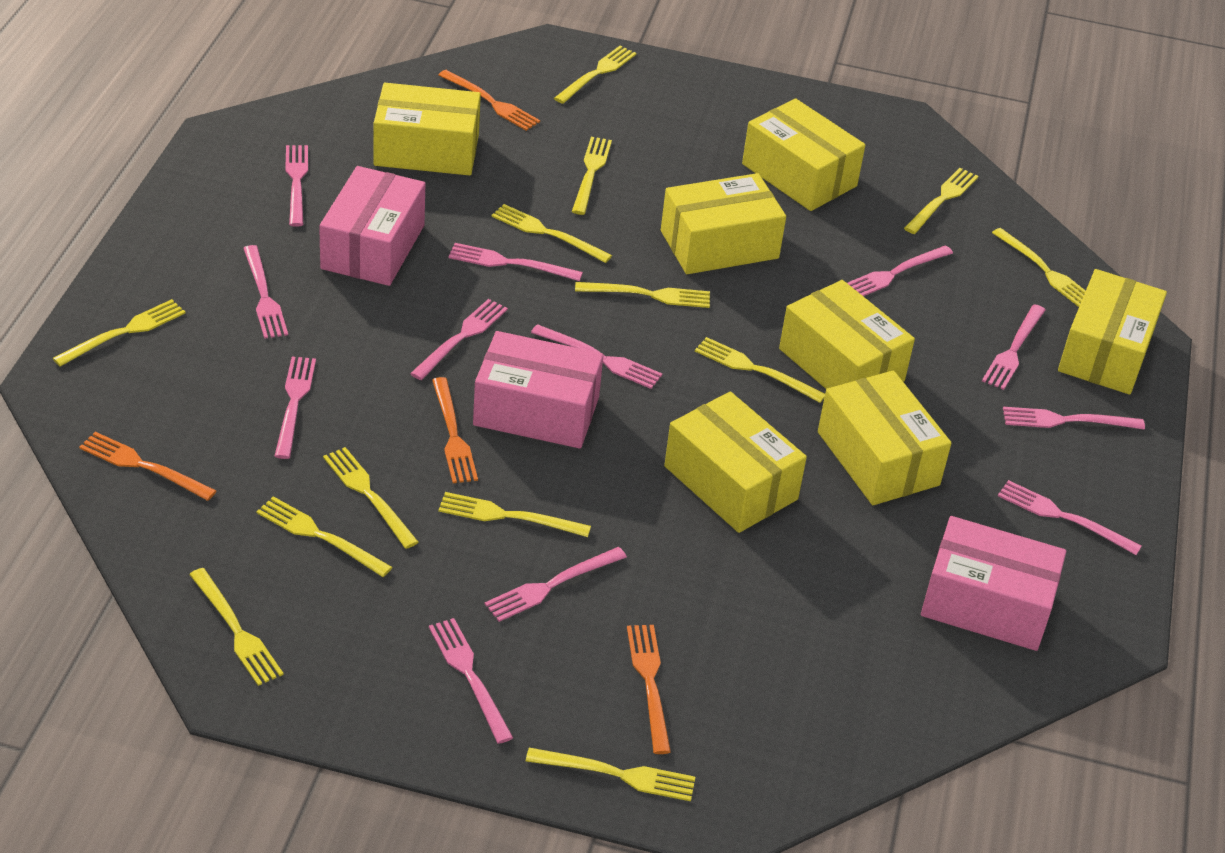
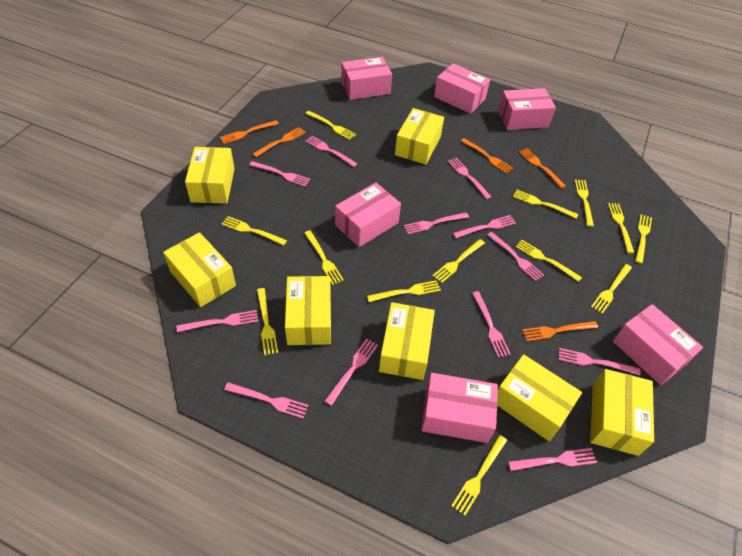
orange fork: [79,432,216,501] [432,377,478,483] [438,70,540,131] [627,625,671,754] = 4 -> [220,120,279,144] [253,127,306,157] [461,138,513,174] [519,148,566,188] [522,321,598,341] = 5
pink box: [319,166,425,286] [473,331,603,449] [921,516,1066,651] = 3 -> [335,183,401,247] [341,57,392,100] [421,373,498,443] [434,63,490,114] [498,88,556,130] [613,304,703,385] = 6

